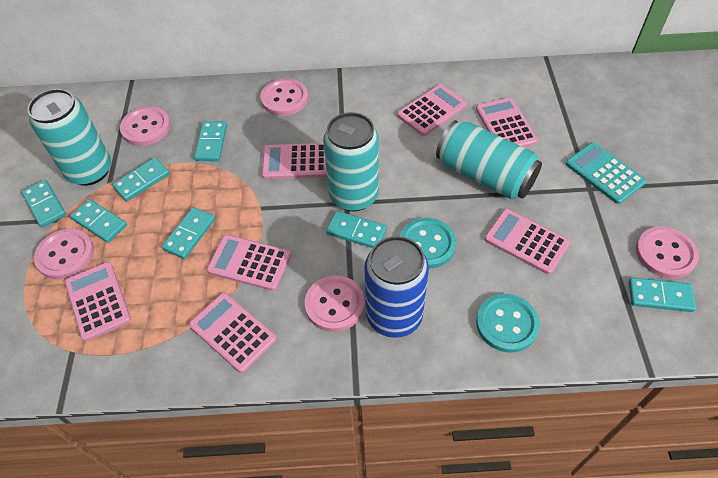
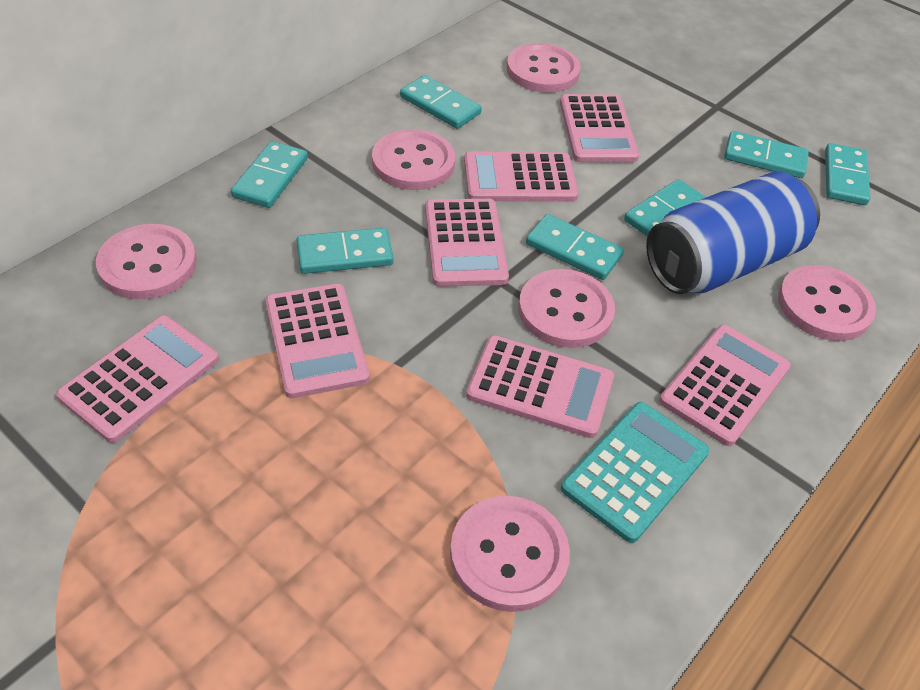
pink button: [34,229,94,279] [120,106,170,146] [260,78,308,116] [305,275,365,332] [636,226,699,279] = 5 -> [96,224,197,299] [372,129,455,190] [450,496,570,612] [507,43,581,93] [518,269,615,348] [778,265,876,341] = 6
turquoise button: [400,218,456,268] [476,294,540,353] = 2 -> none = 0
turquoise can: [28,89,111,186] [323,112,379,211] [436,120,542,200] = 3 -> none = 0

